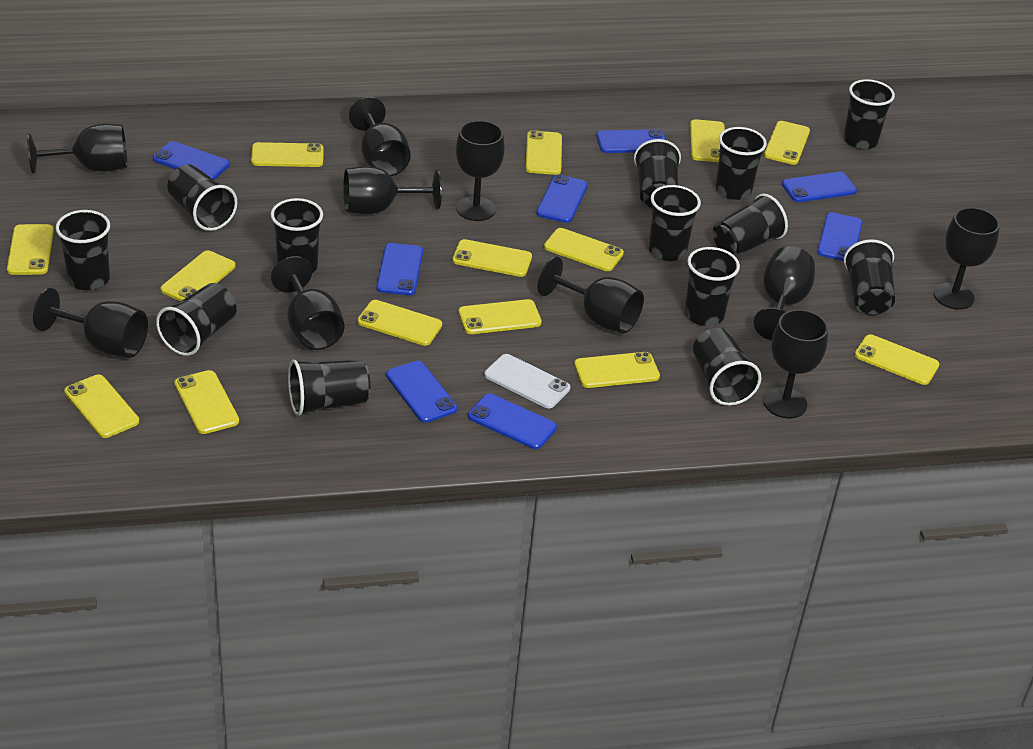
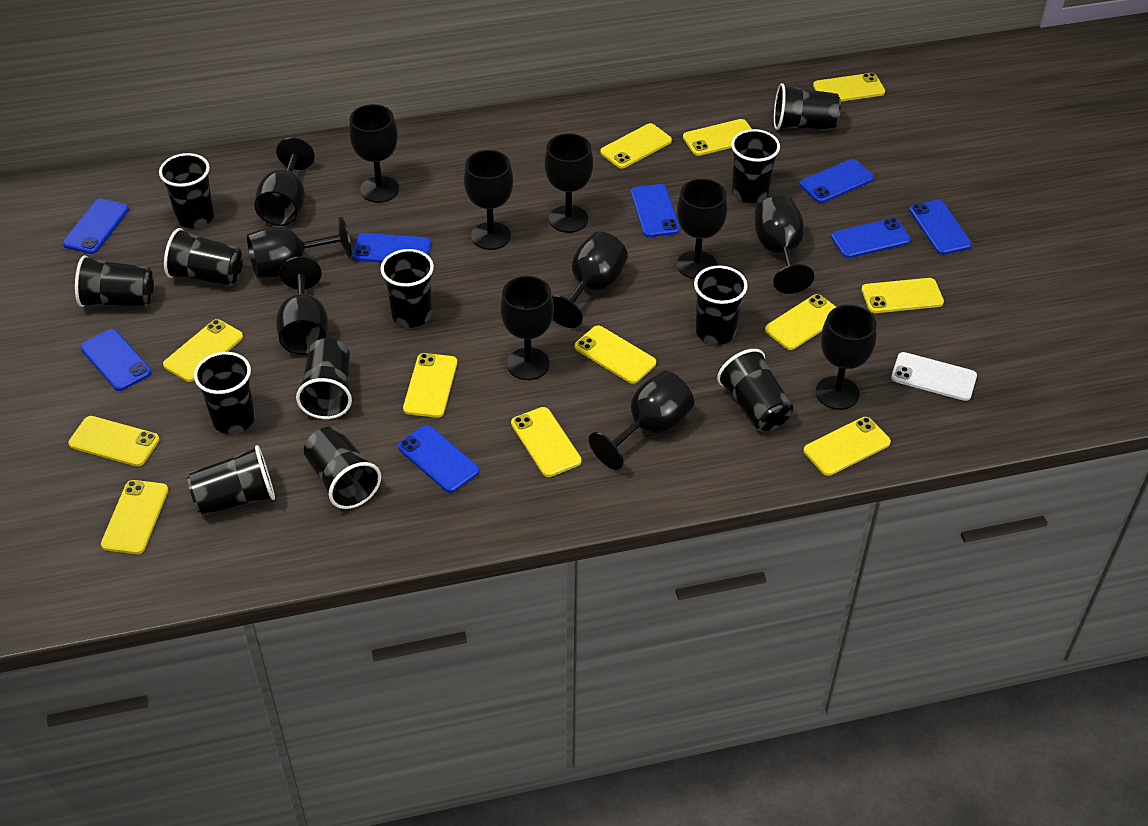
black cup: [56,210,110,290] [156,283,237,356] [167,164,238,231] [271,198,323,273] [288,360,371,416] [634,139,681,209] [649,185,701,261] [685,247,740,326] [693,328,762,406] [713,194,788,257] [716,127,767,200] [843,79,895,149] [844,239,895,315] = 13 -> [75,255,154,307] [159,153,214,229] [164,228,243,286] [187,445,275,515] [194,352,255,434] [296,338,352,419] [304,426,381,509] [380,249,434,328] [694,266,748,345] [717,349,793,431] [731,129,780,203] [774,83,841,130] = 12
black goblet: [27,124,127,174] [33,288,148,358] [271,256,344,350] [343,166,442,214] [349,97,411,176] [456,120,505,221] [538,256,644,334] [754,246,815,341] [763,309,828,418] [934,207,1000,310] = 10 -> [247,217,351,278] [254,137,315,226] [276,256,328,355] [349,104,399,203] [464,150,513,250] [500,276,554,380] [544,133,593,233] [552,232,628,328] [589,371,694,470] [677,179,727,279] [754,196,814,294] [816,305,877,410] = 12
yellow phone: [7,224,54,275] [64,375,139,438] [160,250,236,301] [174,370,239,434] [251,142,324,167] [357,300,442,346] [452,239,532,277] [459,299,542,334] [525,130,562,175] [544,228,624,271] [574,352,660,388] [690,119,725,162] [764,121,810,165] [855,334,939,385] = 14 -> [68,416,159,467] [101,480,168,554] [163,319,243,382] [403,353,457,418] [511,407,581,477] [575,325,656,384] [600,123,672,169] [683,119,752,156] [765,294,836,350] [803,417,891,476] [813,73,885,102] [861,278,944,313] = 12

